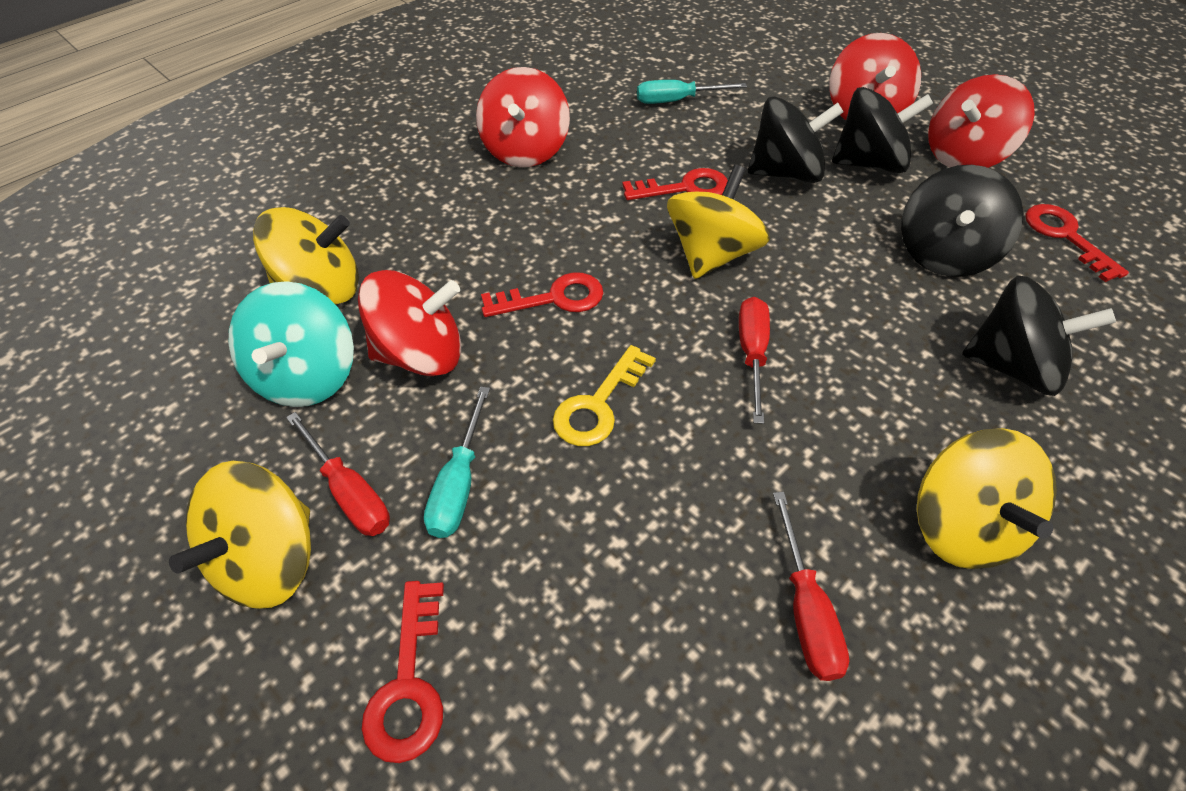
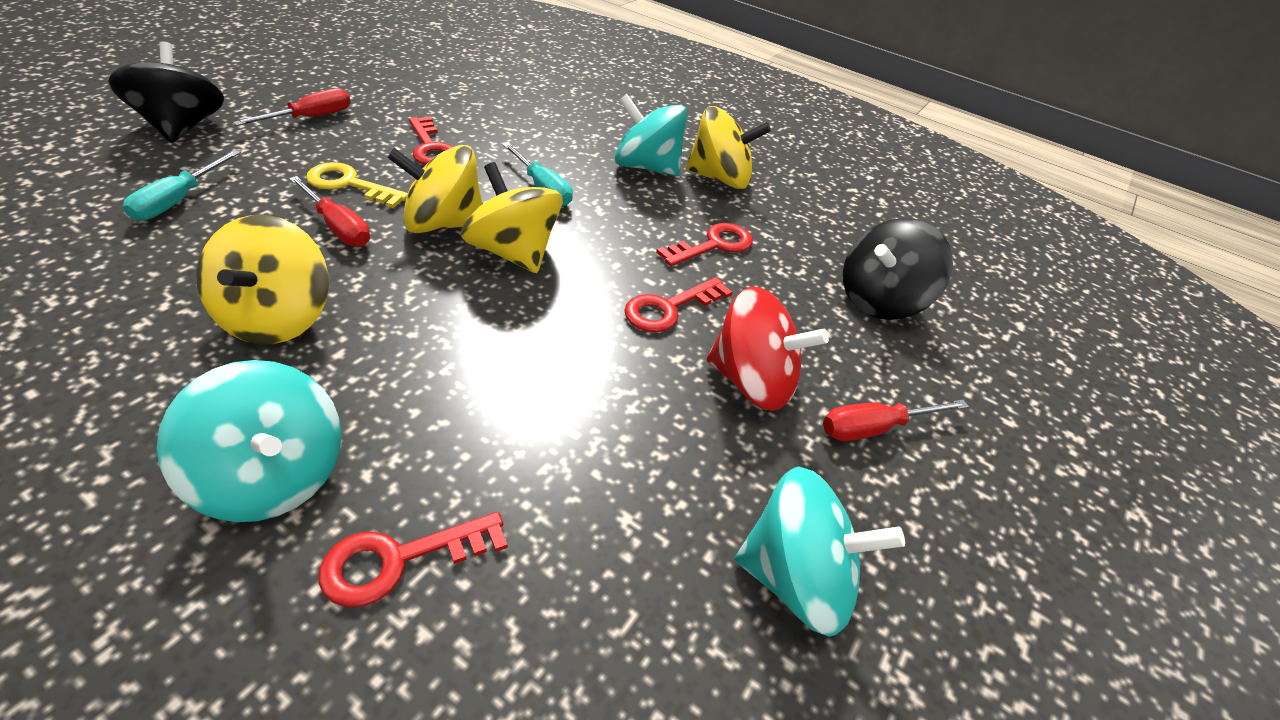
black spinning top: [748,96,844,183] [832,87,933,173] [901,165,1023,277] [962,276,1116,396] = 4 -> [108,41,224,143] [843,218,953,320] = 2
red spinning top: [358,270,461,376] [476,67,570,167] [829,33,921,120] [928,74,1035,168] = 4 -> [707,287,829,411] = 1
turquoise spinning top: [228,281,354,407] = 1 -> [157,360,342,522] [615,94,687,176] [735,466,905,637] = 3

